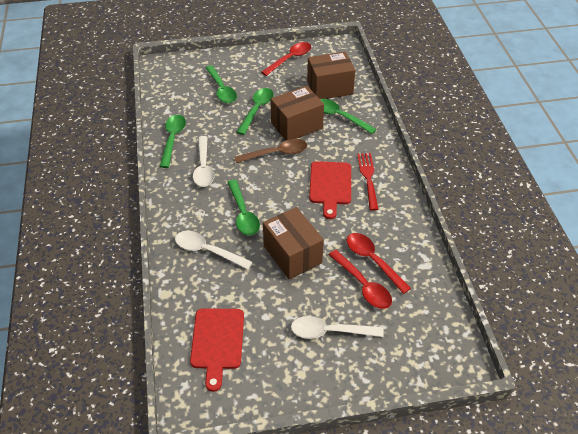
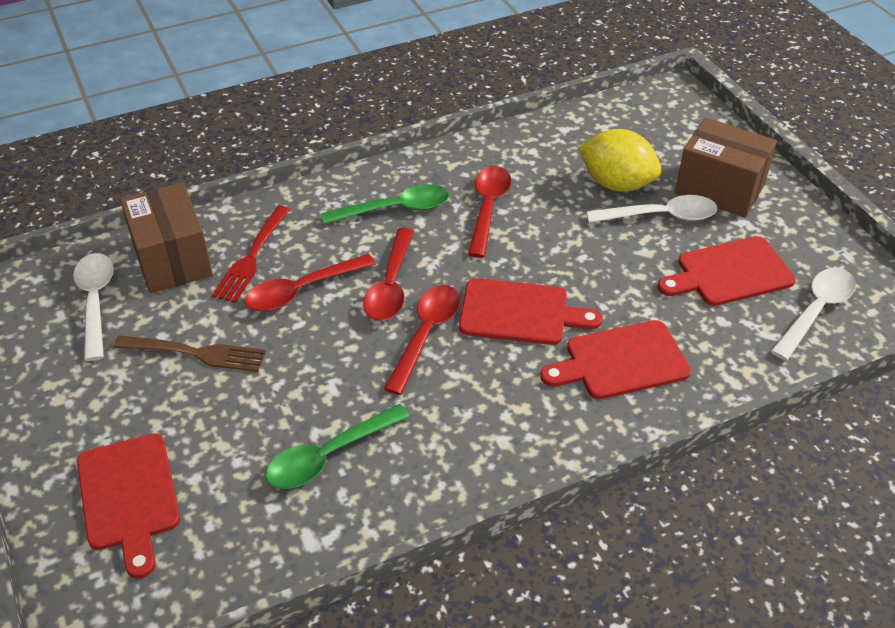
brown box: [263,207,324,279] [271,86,324,140] [307,52,355,99] = 3 -> [120,182,213,293] [675,118,777,218] = 2
brown fork: none = 0 -> [114,336,266,372] = 1
brown spoon: [234,139,307,163] = 1 -> none = 0
green spoon: [160,115,186,168] [205,65,237,103] [227,180,260,236] [237,88,274,135] [320,99,376,134] = 5 -> [265,404,410,489] [321,184,449,224] = 2
red cutting board: [190,308,244,392] [309,161,351,219] = 2 -> [77,433,180,579] [459,278,602,345] [540,320,691,399] [657,236,796,306] = 4
red spoon: [261,42,311,76] [329,250,392,309] [347,233,411,294] = 3 -> [244,254,376,312] [363,228,414,321] [384,285,460,395] [468,166,511,258] = 4
yellow lemon: none = 0 -> [578,129,662,192] = 1

